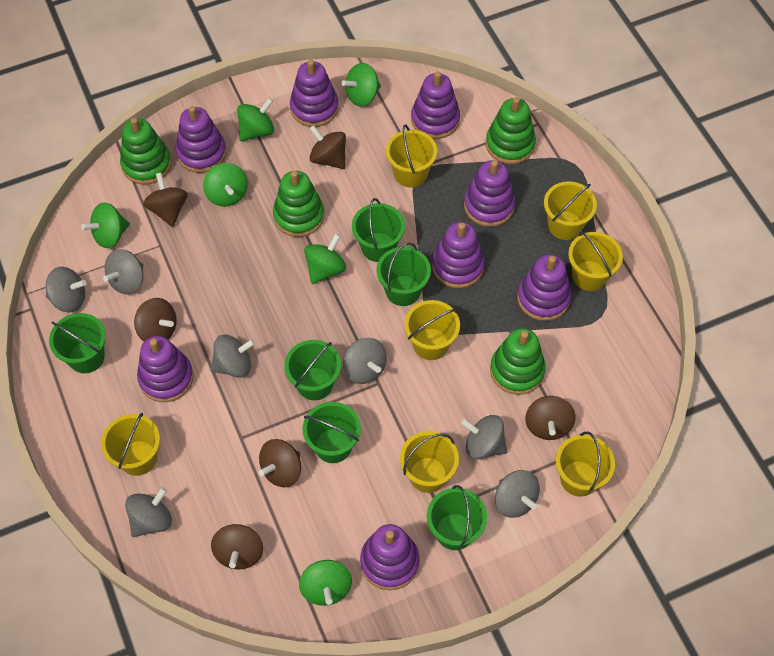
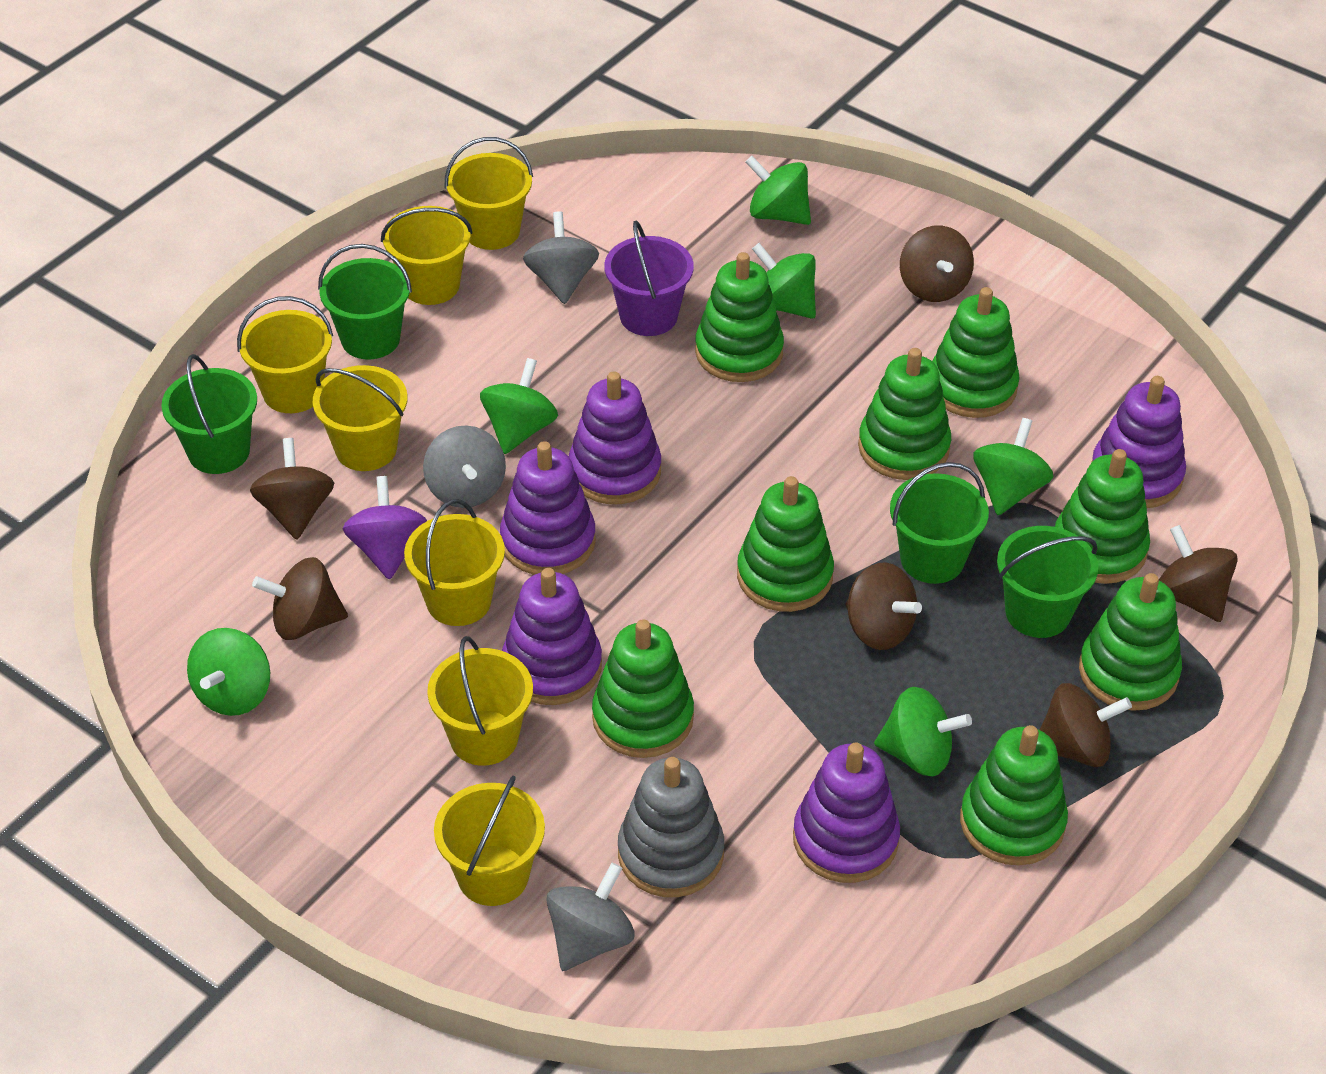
green bucket: [49,313,106,373] [284,340,341,400] [303,402,361,463] [352,198,405,262] [376,242,431,306] [427,485,487,550] = 6 -> [161,354,257,474] [318,244,412,360] [890,462,989,584] [997,526,1098,638] = 4
green stacking toy: [120,118,171,185] [273,171,324,237] [486,97,536,164] [490,328,546,395] = 4 -> [592,619,694,758] [695,252,784,382] [737,476,834,612] [858,348,951,480] [932,287,1019,418] [960,725,1068,866] [1055,449,1150,584] [1079,573,1182,711] = 8
grey spinning top: [46,267,86,313] [103,249,143,295] [125,487,172,537] [211,335,255,378] [343,338,387,384] [461,415,507,459] [495,470,540,518] = 7 -> [423,425,506,508] [523,211,599,304] [546,862,635,971] = 3
grey stacking toy: none = 0 -> [618,757,724,897] = 1
purple bucket: none = 0 -> [605,220,694,336] = 1
purple spinning top: none = 0 -> [343,476,427,580] = 1
purple stacking toy: [137,336,194,402] [176,106,226,173] [290,60,339,127] [360,524,420,590] [411,72,460,139] [432,222,485,288] [464,160,515,227] [517,254,571,321] = 8 -> [500,441,596,575] [502,568,602,705] [569,371,661,504] [793,742,900,883] [1091,376,1186,508] = 5

